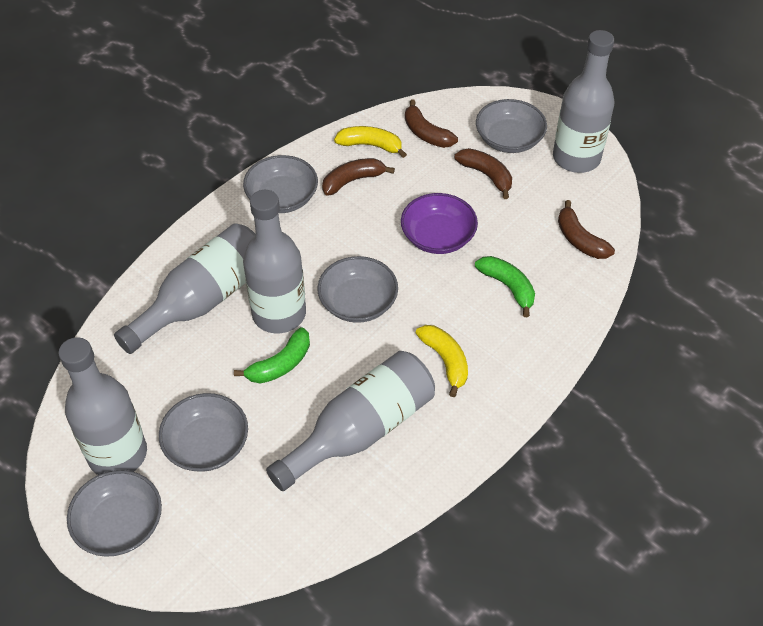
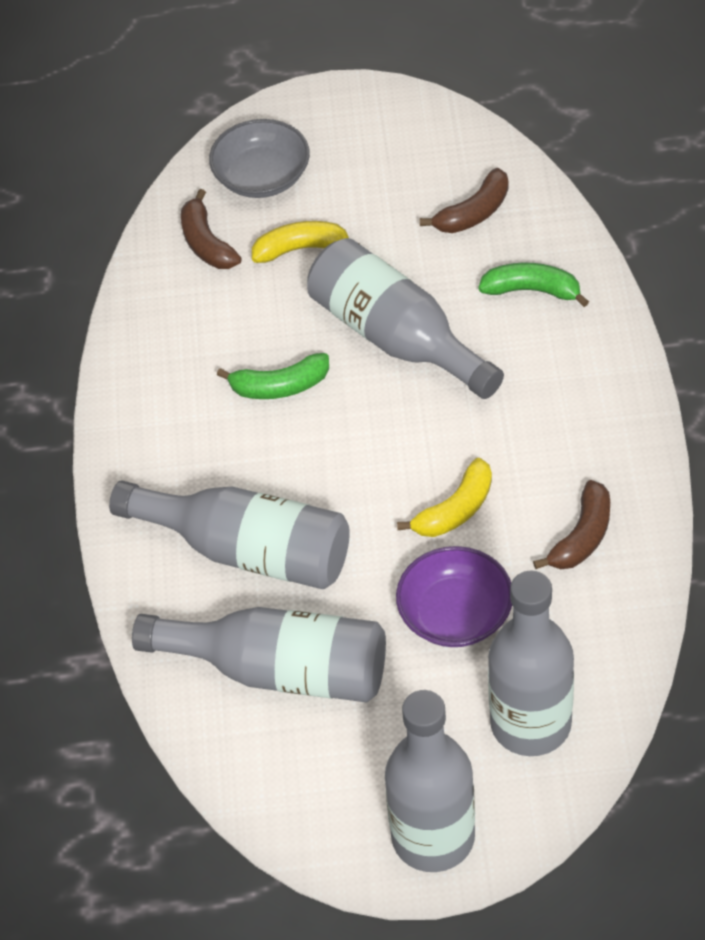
brown banana: [322,158,395,196] [405,99,458,148] [454,148,512,199] [558,200,615,259] = 4 -> [181,189,242,269] [420,168,509,233] [533,480,610,569] = 3
grey bowl: [67,470,162,557] [159,393,248,472] [243,155,318,213] [317,256,398,323] [476,99,547,153] = 5 -> [209,119,310,198] = 1

